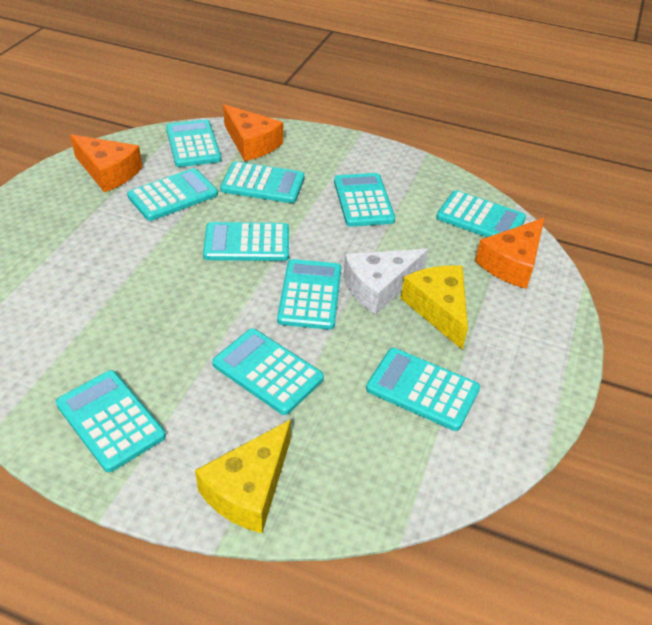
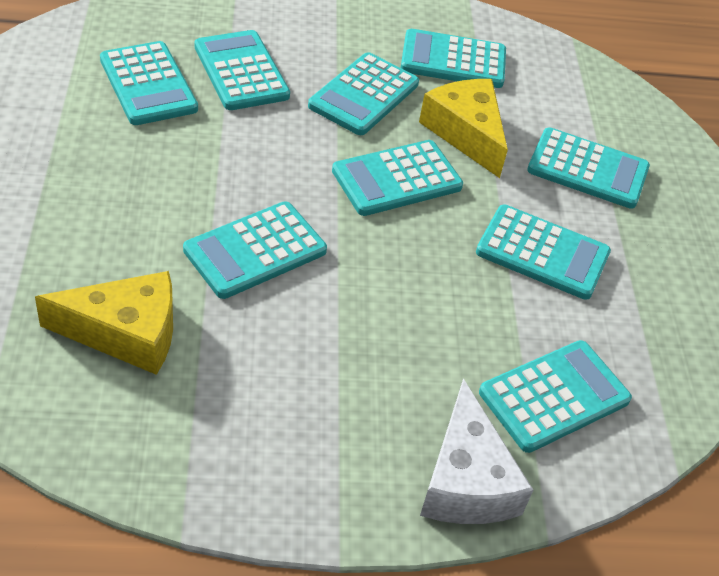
orange cheese: [70,135,142,192] [223,104,283,161] [475,218,544,289] = 3 -> none = 0
turquoise calculator: [56,370,166,472] [127,168,218,221] [166,119,221,167] [203,222,289,261] [212,328,324,415] [220,161,305,203] [277,259,341,330] [334,173,395,227] [366,348,480,431] [436,190,526,237] = 10 -> [100,41,198,125] [183,201,327,299] [195,30,290,110] [308,52,419,135] [332,140,463,216] [400,29,506,88] [476,205,611,300] [479,340,632,453] [527,127,650,209] = 9

